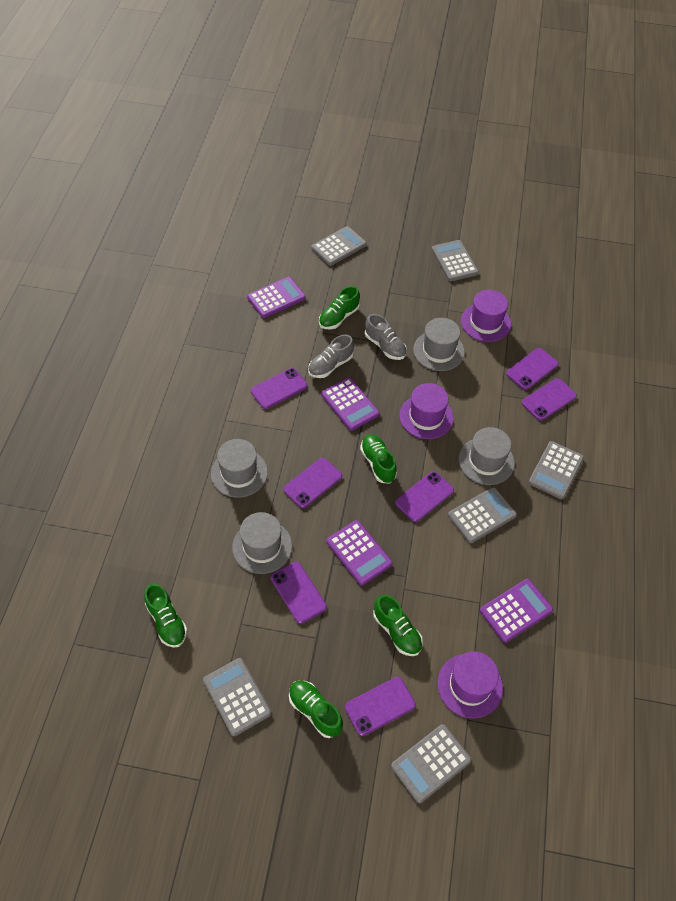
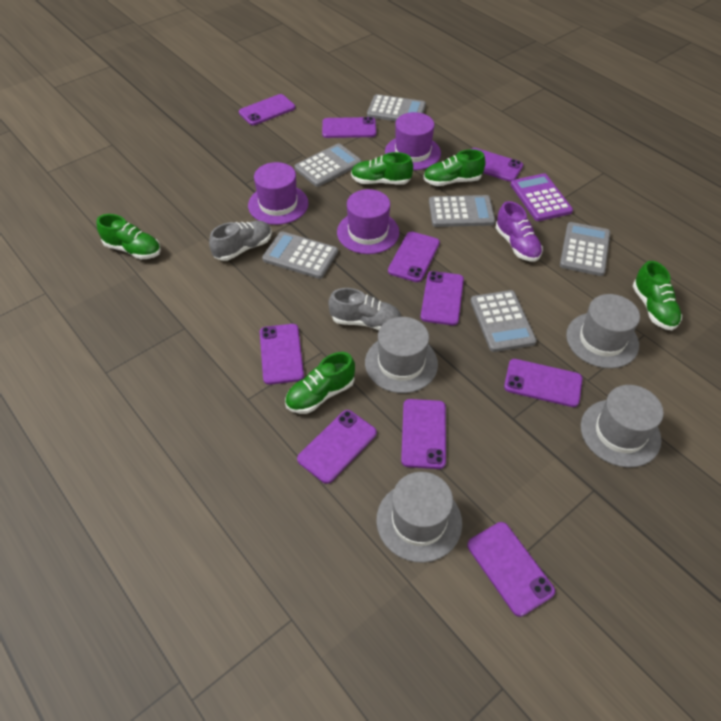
purple calculator: [247,277,306,318] [321,377,380,431] [326,520,393,585] [480,579,553,643] = 4 -> [511,173,573,221] = 1
purple phone: [251,368,307,409] [271,562,327,624] [283,458,342,508] [345,677,416,736] [395,471,454,522] [506,348,559,390] [522,378,577,421] = 7 -> [239,94,295,125] [260,324,304,385] [297,410,377,484] [322,117,376,138] [388,232,440,282] [401,399,446,469] [421,271,464,325] [467,522,555,617] [472,148,523,182] [504,359,583,407] = 10
purple shoe: none = 0 -> [495,201,543,261] = 1

